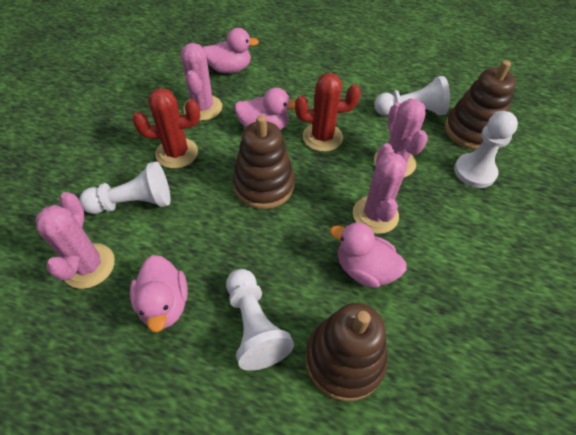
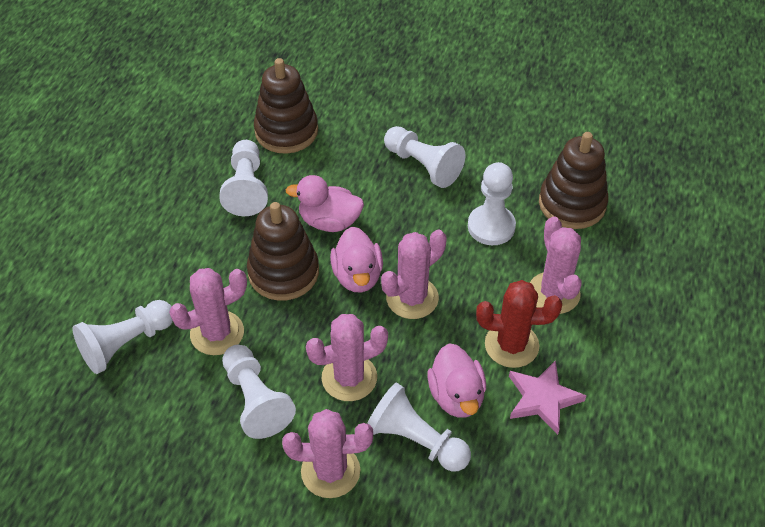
pink cactus: [35,192,115,289] [181,43,222,121] [353,143,407,234] [374,99,428,177] = 4 -> [169,268,247,355] [282,409,373,498] [306,314,388,401] [381,229,447,319] [530,216,582,314] = 5
pink duck: [130,255,188,332] [203,28,259,73] [234,88,295,130] [330,222,407,288] = 4 -> [285,175,364,232] [330,227,383,293] [427,343,486,418] = 3
pink star: none = 0 -> [509,360,587,435] = 1
red cactus: [132,88,200,168] [295,73,361,152] = 2 -> [476,280,562,368] = 1
white pawn: [79,161,171,214] [226,269,294,371] [374,76,450,115] [454,111,518,188] = 4 -> [72,300,173,374] [219,140,268,216] [222,345,296,439] [367,382,471,472] [384,126,465,188] [468,162,516,245] = 6

